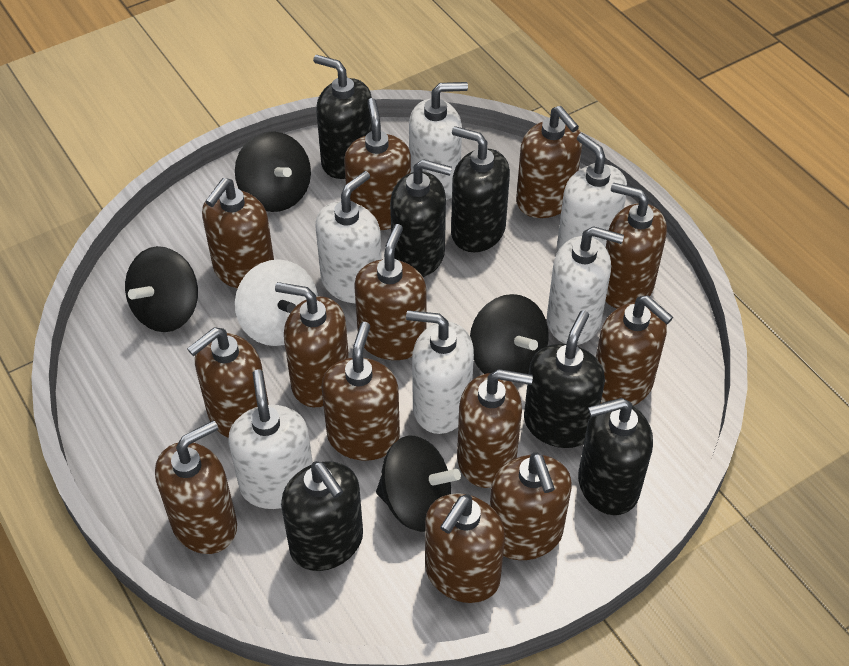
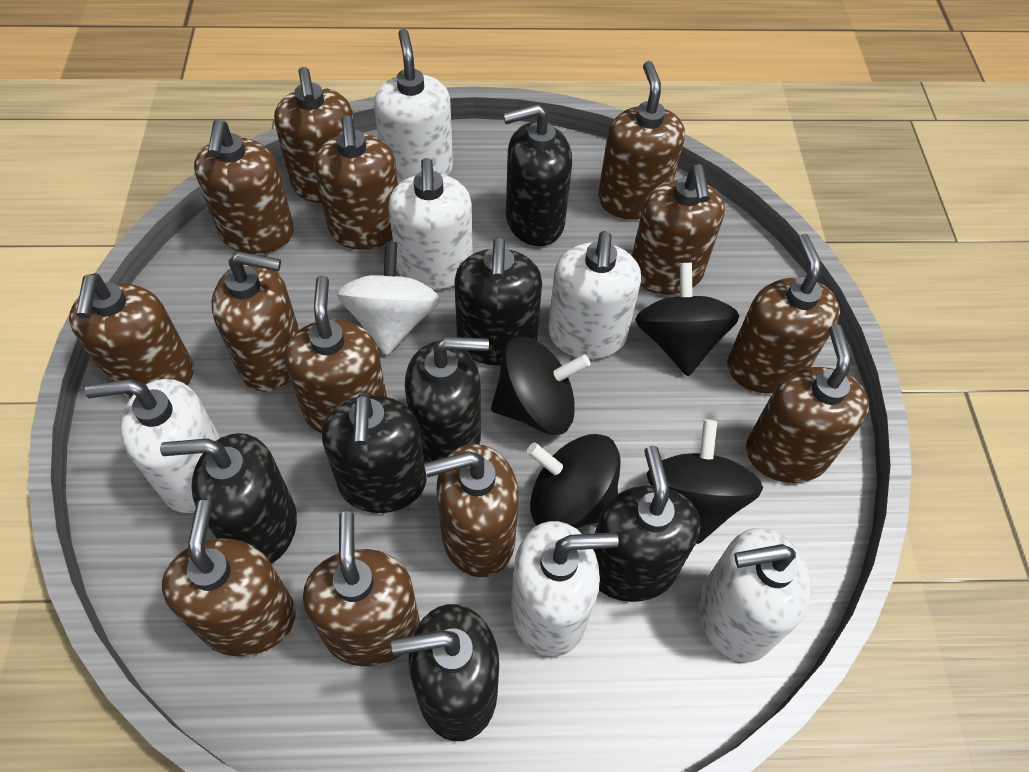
black soap dispenser: [281,461,363,571] [313,55,372,179] [390,159,452,277] [451,126,510,252] [524,310,605,448] [578,398,653,515] = 6 -> [160,433,297,564] [322,393,427,513] [391,604,499,741] [405,337,489,463] [454,237,542,365] [503,104,572,246] [593,446,701,602] = 7

